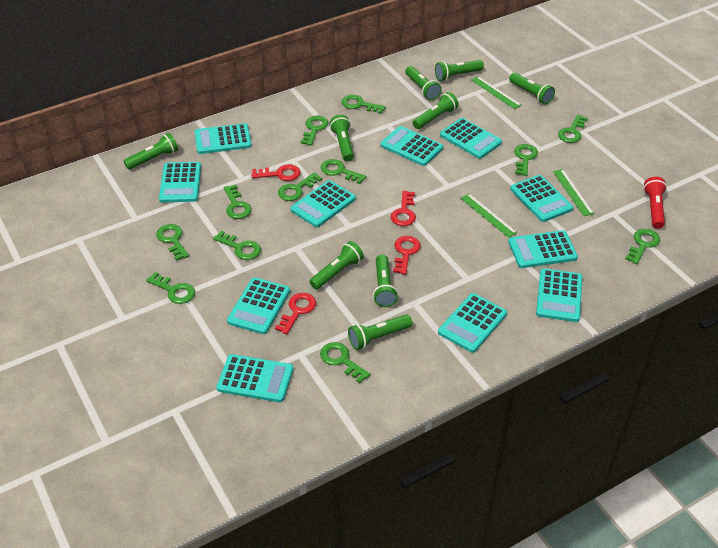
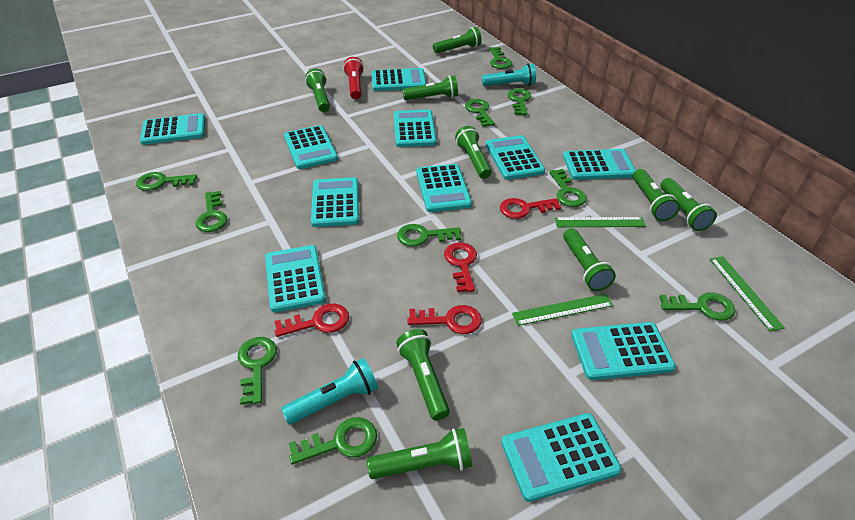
green key: [146,272,195,304] [156,224,189,261] [213,231,261,260] [224,184,251,219] [278,172,322,201] [301,116,328,145] [320,342,370,383] [321,159,367,184] [342,95,386,114] [514,144,538,176] [558,114,588,143] [625,229,660,264] = 12 -> [136,172,197,191] [196,191,228,232] [238,337,277,405] [289,417,377,464] [397,224,461,247] [465,99,495,127] [489,47,512,69] [507,88,531,115] [549,169,587,207] [659,293,735,321] = 10
turquoise flashlight: none = 0 -> [281,358,378,425] [482,64,536,86] = 2

